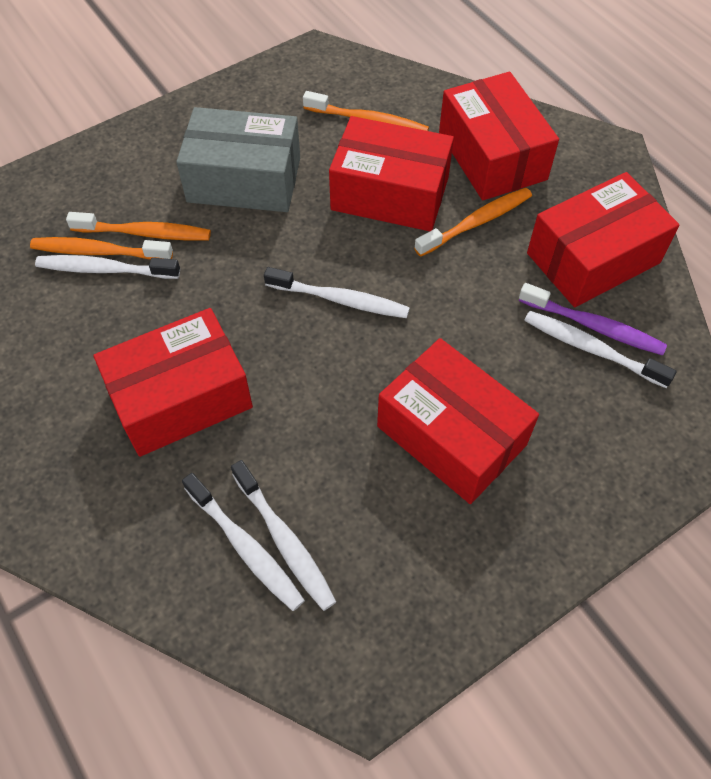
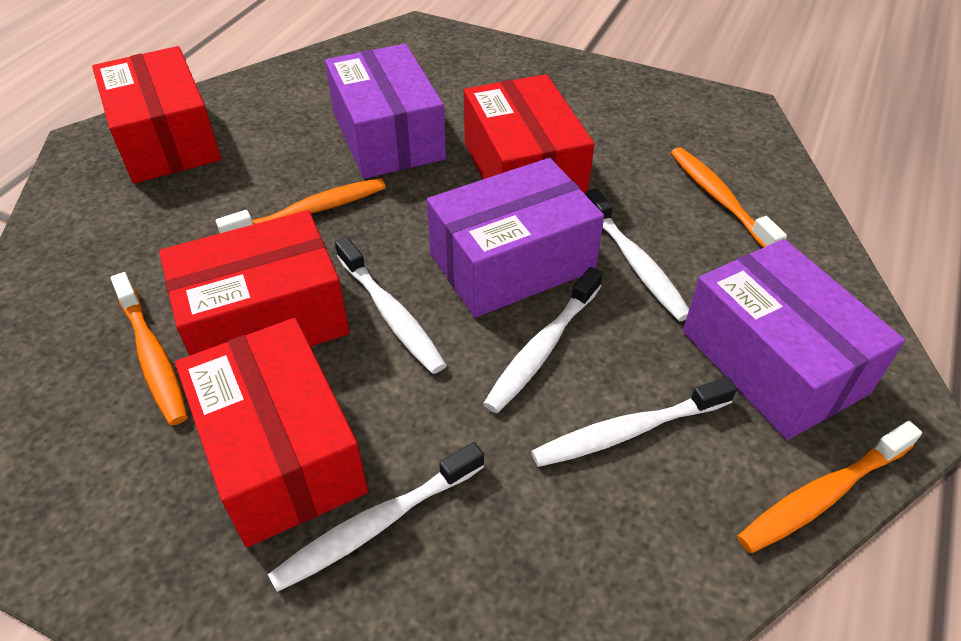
grey box: [176,107,300,212] = 1 -> none = 0
purple box: none = 0 -> [325,44,446,179] [427,158,604,318] [683,239,905,440] = 3
purple toothbrush: [519,283,667,355] = 1 -> none = 0
red box: [93,308,253,457] [329,116,454,231] [377,338,539,504] [439,72,559,200] [527,172,680,307] = 5 -> [92,46,221,183] [159,210,350,356] [175,318,368,547] [464,74,594,194] = 4

